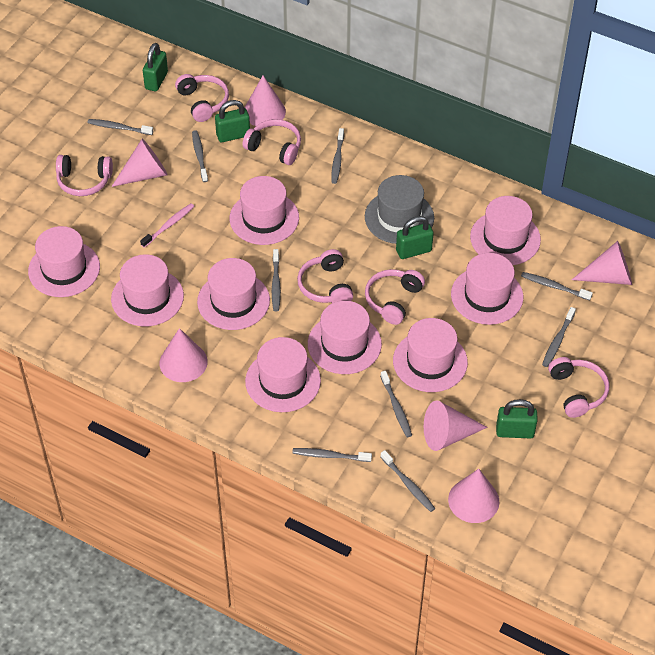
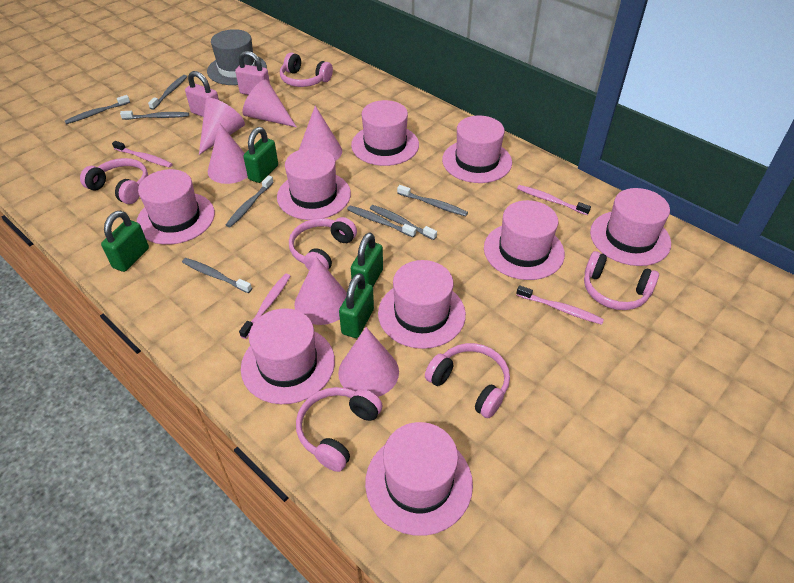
grey toothbrush: [88,119,153,135] [192,130,208,182] [272,249,281,311] [292,448,372,462] [331,128,344,184] [380,371,412,437] [381,450,435,512] [521,272,593,301] [542,307,576,367] = 9 -> [65,95,130,124] [120,111,189,120] [148,75,187,110] [182,258,252,293] [226,175,274,227] [347,205,416,237] [370,205,437,240] [397,185,468,216] = 8
pink padlock: none = 0 -> [185,71,219,117] [235,51,270,95] = 2
pink toothbrush: [140,203,195,248] = 1 -> [112,141,173,168] [239,274,290,339] [516,285,604,325] [517,185,591,215] = 4

